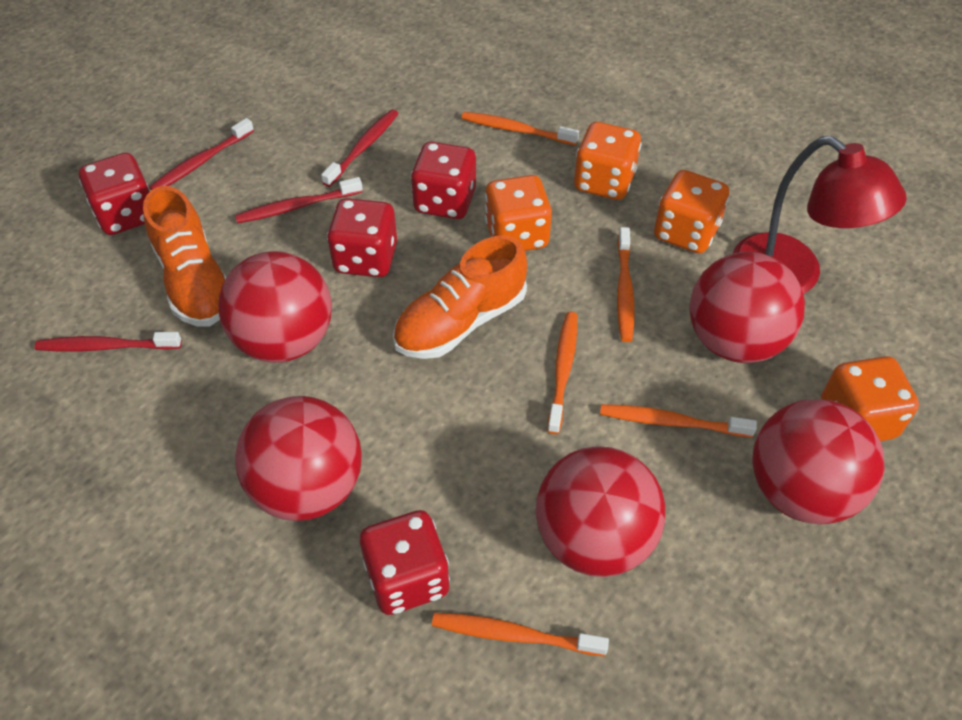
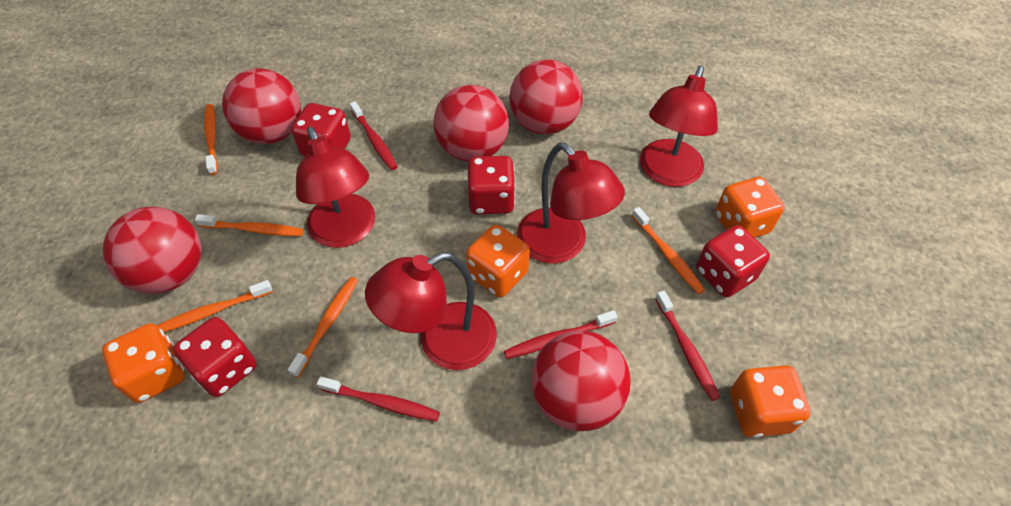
orange shoe: [143,186,227,327] [393,235,527,359] = 2 -> none = 0
red lamp: [733,136,907,294] = 1 -> [296,126,375,248] [365,252,497,370] [517,142,625,263] [640,66,718,187] = 4

